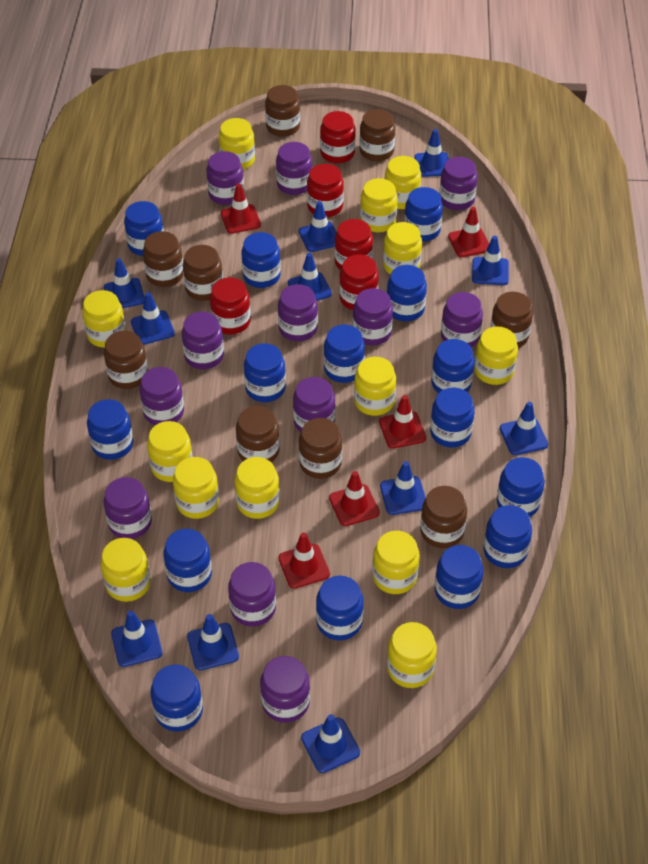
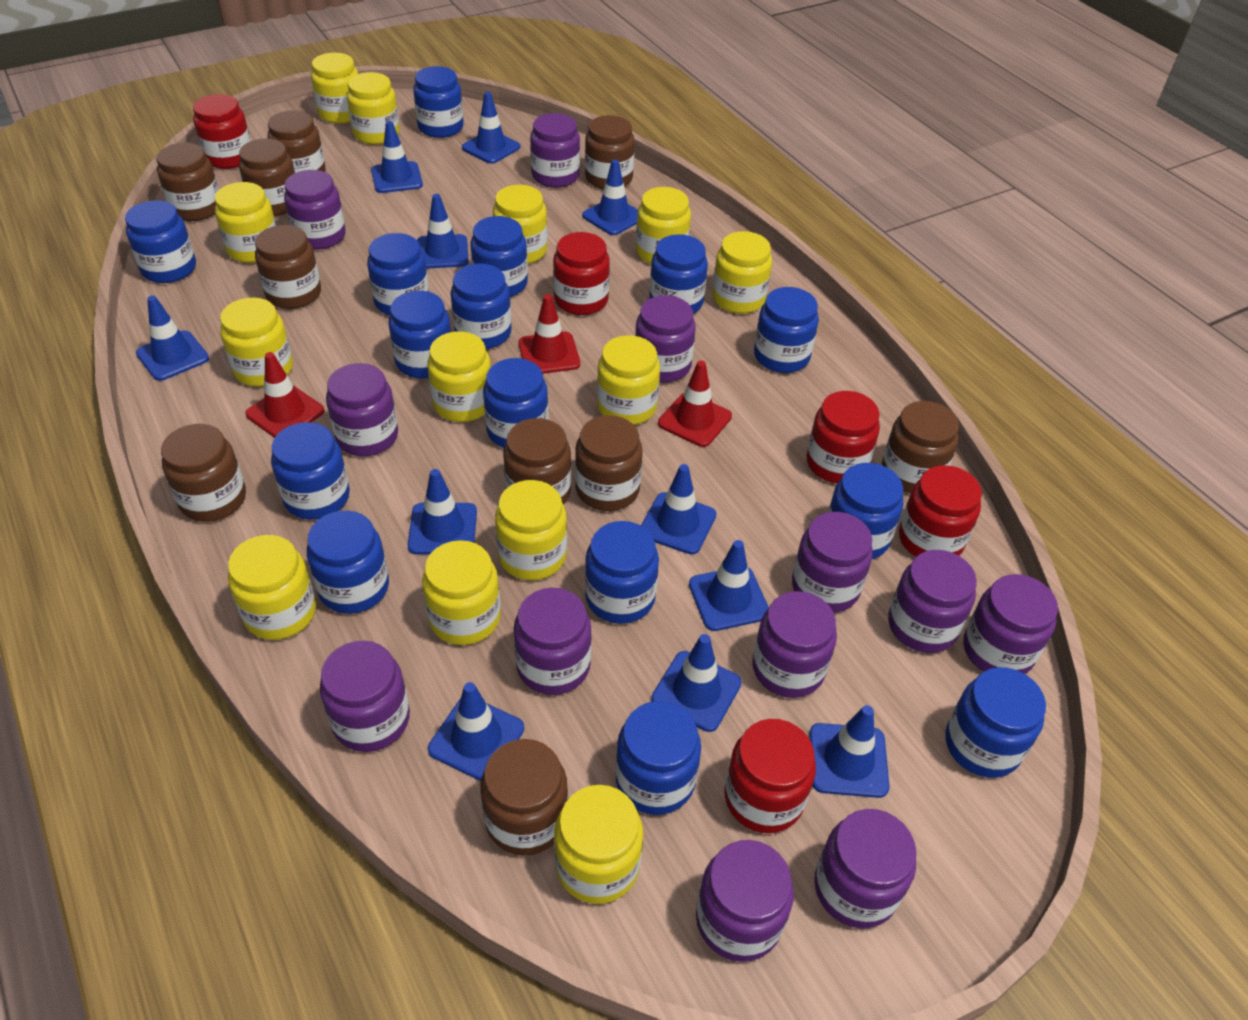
brown jar: [104,331,148,389] [143,231,183,287] [183,245,223,301] [236,406,280,462] [265,85,300,137] [299,418,342,479] [359,109,395,161] [420,486,467,548] [490,292,533,348] = 9 -> [157,143,219,221] [161,424,246,522] [239,138,295,216] [255,225,321,309] [268,110,326,173] [480,739,568,856] [503,418,571,505] [575,415,643,511] [585,115,635,189] [882,401,959,493] = 10
red traffic cone: [221,184,261,234] [278,532,330,589] [329,471,380,526] [379,395,426,448] [448,207,489,257] = 5 -> [245,352,325,438] [518,294,580,374] [658,360,732,447] = 3

